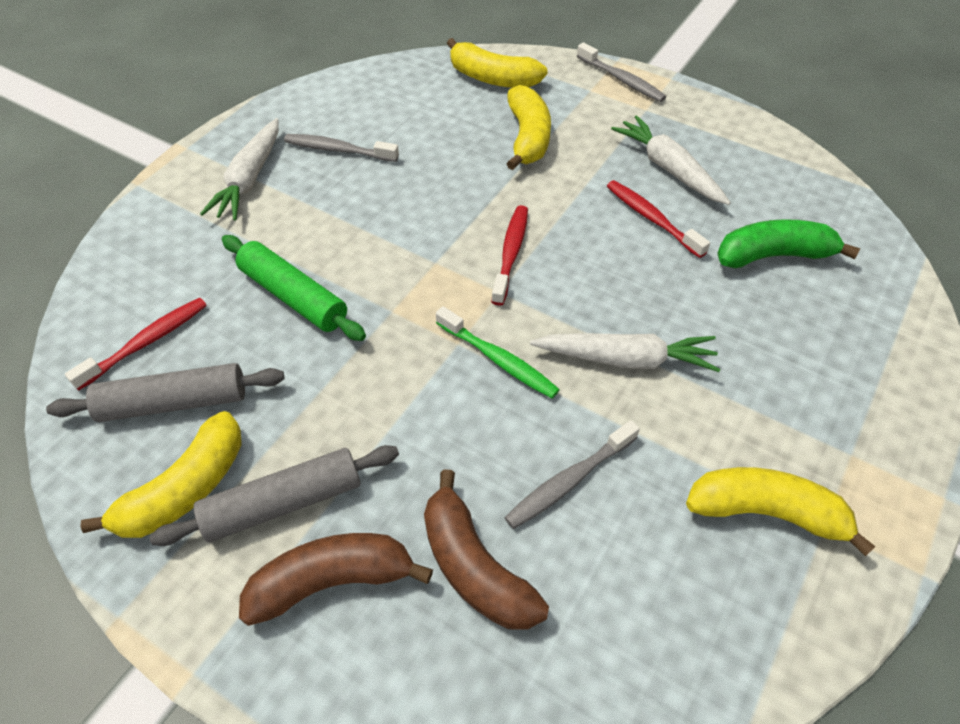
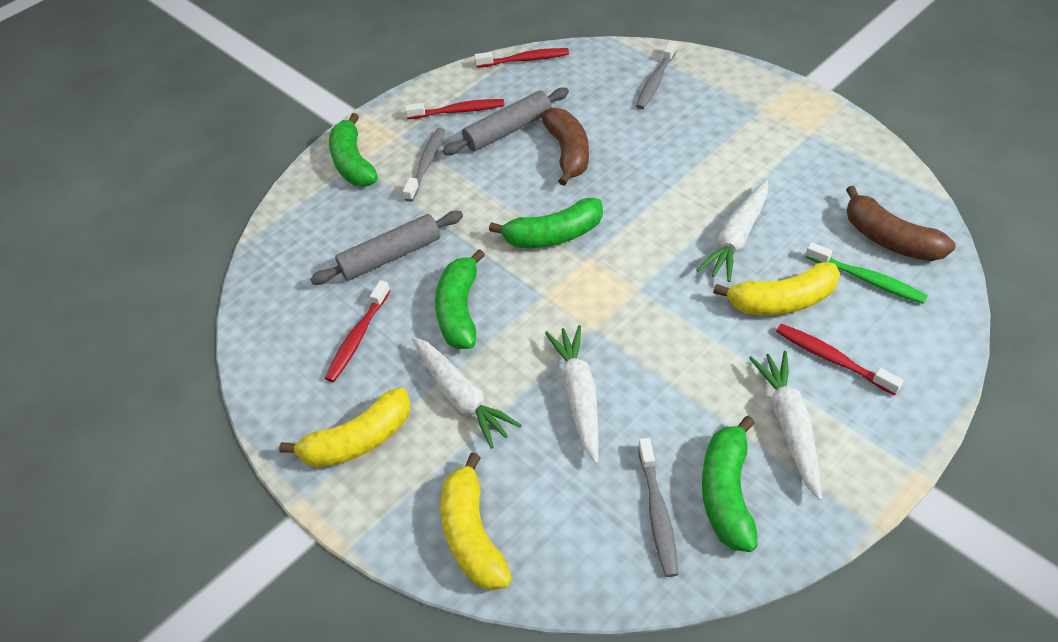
green banana: [717,219,860,268] = 1 -> [329,113,378,186] [435,249,485,349] [489,198,603,248] [702,416,758,552] = 4
green rolling pin: [222,235,366,341] = 1 -> none = 0
red toothbrush: [65,298,207,390] [491,205,528,306] [607,180,710,258] = 3 -> [325,280,391,382] [405,99,504,119] [474,48,569,68] [776,324,904,395] = 4
white carrot: [200,118,279,221] [530,333,720,372] [611,115,731,205] = 3 -> [412,337,522,449] [545,325,599,464] [697,180,768,282] [749,351,822,500] = 4
yellow banana: [80,411,242,538] [447,38,548,88] [506,85,551,170] [686,467,876,557] = 4 -> [279,388,411,468] [441,453,512,591] [713,262,840,315] = 3

